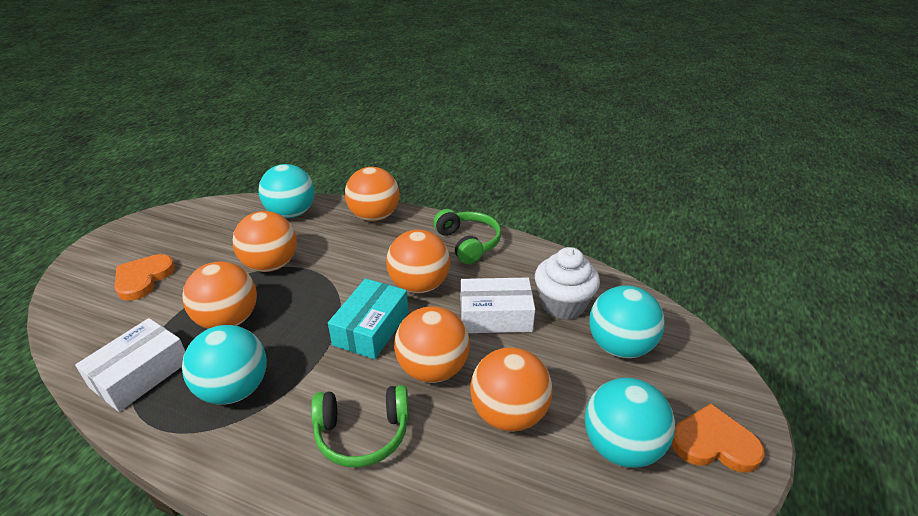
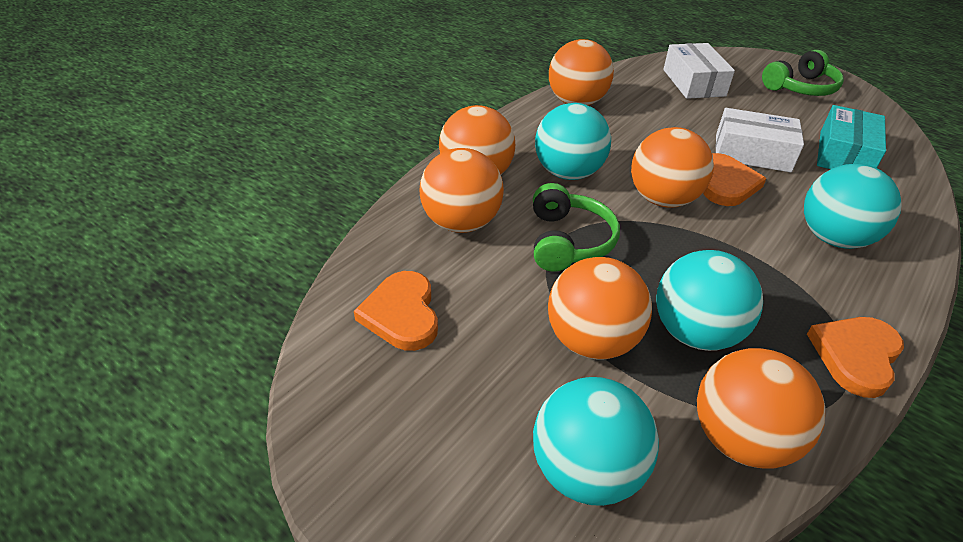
orange heart: [114,254,175,301] [672,404,765,473] = 2 -> [354,271,438,351] [703,153,766,206] [807,317,904,398] = 3
white cupcake: [535,247,600,320] = 1 -> none = 0

